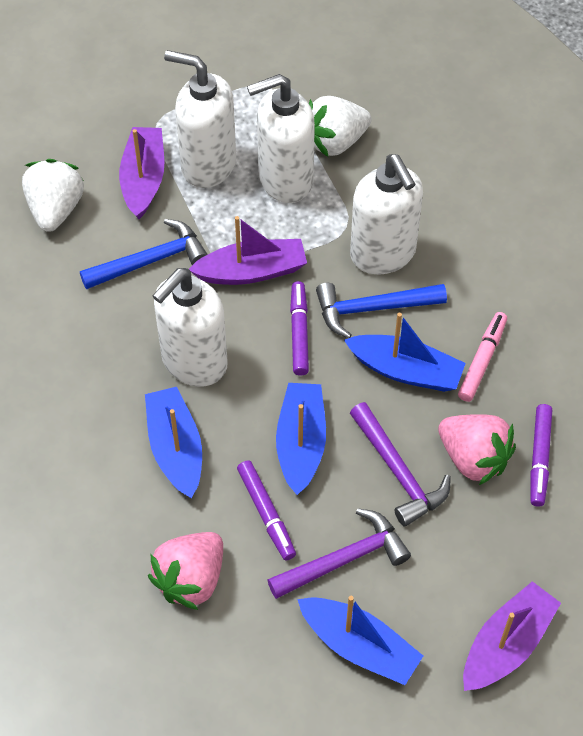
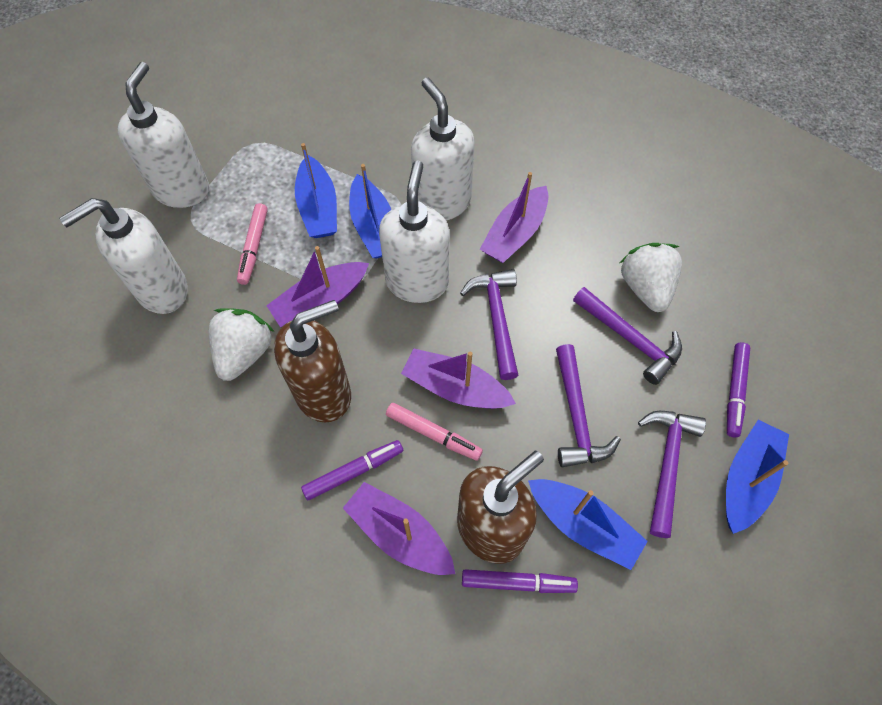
blue hammer: [80,219,208,290] [316,283,447,338] = 2 -> none = 0
brown soap dispenser: none = 0 -> [274,300,351,422] [457,451,544,564] = 2
pink marker: [458,312,507,402] = 1 -> [237,203,268,285] [386,403,483,461] = 2
pink strawberry: [148,532,223,610] [438,414,516,485] = 2 -> none = 0
purple boat: [119,127,164,219] [189,216,307,285] [463,581,561,691] = 3 -> [266,246,369,327] [343,482,455,575] [401,349,516,409] [480,172,548,263] = 4
purple hammer: [267,508,411,599] [350,402,451,527] = 2 -> [460,269,518,380] [556,344,621,467] [573,287,682,385] [638,411,706,538] = 4

